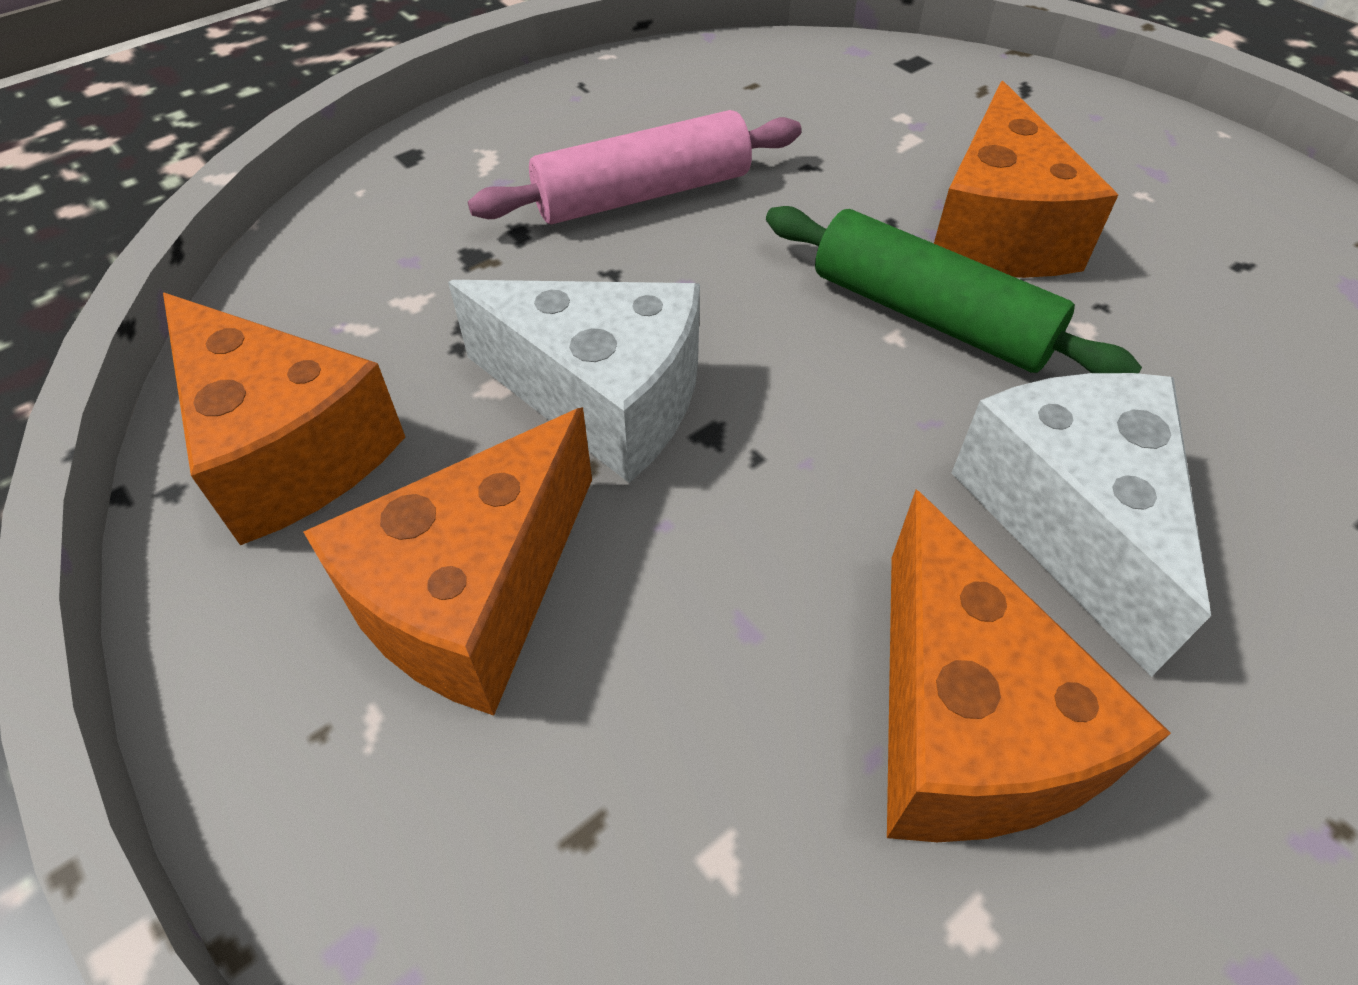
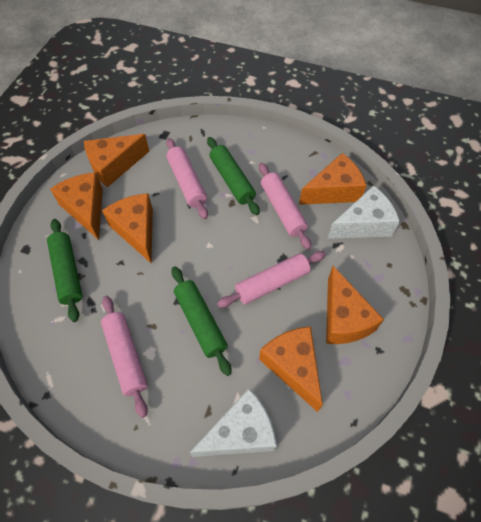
green rolling pin: [766,206,1142,374] = 1 -> [47,219,82,322] [171,266,232,376] [207,137,260,215] = 3
orange cheese: [163,293,405,545] [303,407,592,716] [887,490,1171,842] [934,81,1118,278] = 4 -> [50,172,103,240] [84,134,149,187] [102,193,153,264] [259,326,323,412] [299,153,367,205] [326,266,384,344] = 6
pink rolling pin: [468,110,802,224] = 1 -> [101,296,148,418] [166,138,208,219] [217,251,326,308] [259,163,311,250] = 4

